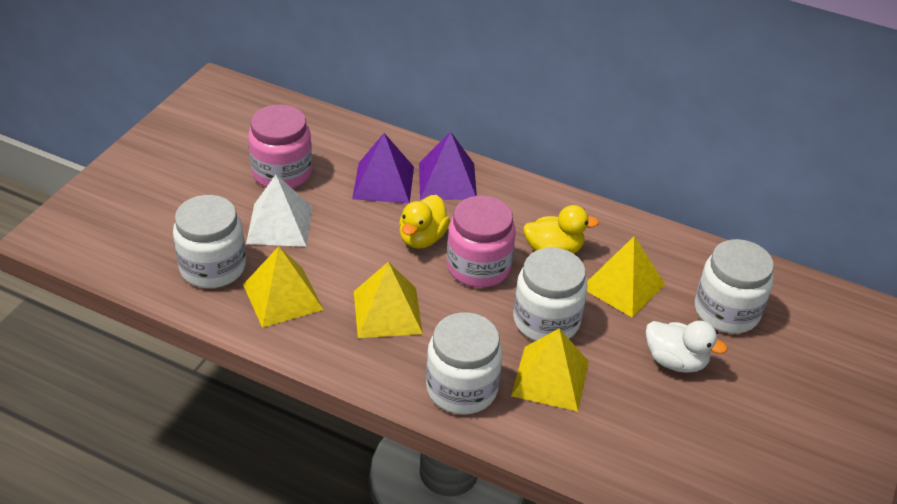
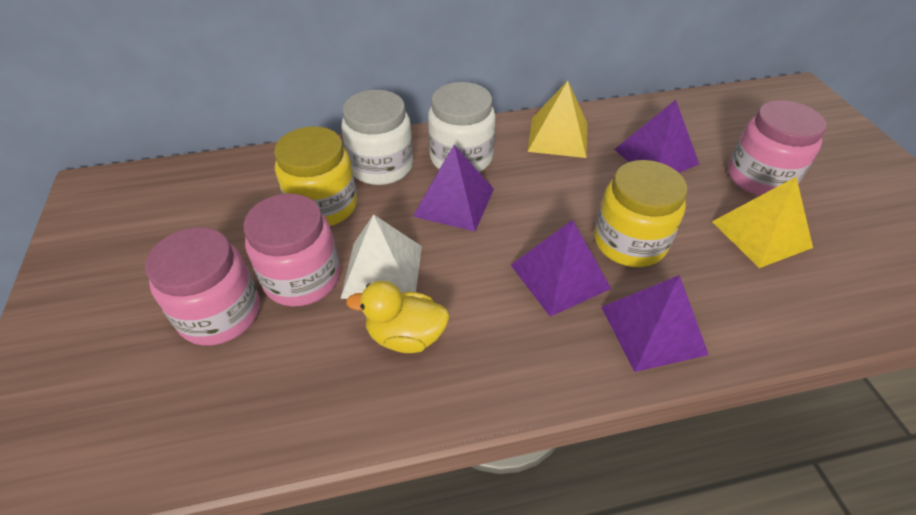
pink jar: [248,105,312,188] [447,196,515,288] = 2 -> [145,227,260,346] [243,193,340,307] [728,100,827,196] = 3
purple pyramid: [352,133,414,203] [419,131,477,200] = 2 -> [413,145,494,232] [511,220,611,317] [601,275,709,372] [614,100,699,173] = 4
white duck: [646,321,727,373] = 1 -> none = 0
white jar: [173,195,246,288] [426,312,503,415] [513,247,588,341] [695,239,774,334] = 4 -> [342,90,413,185] [428,82,496,172] = 2
yellow duck: [399,195,450,249] [523,205,599,254] = 2 -> [346,281,450,353] = 1
yellow jar: none = 0 -> [274,126,357,226] [594,160,688,267] = 2
yellow pyramid: [243,246,324,328] [354,262,423,338] [511,329,589,412] [587,236,665,318] = 4 -> [528,81,587,158] [712,177,813,268] = 2

